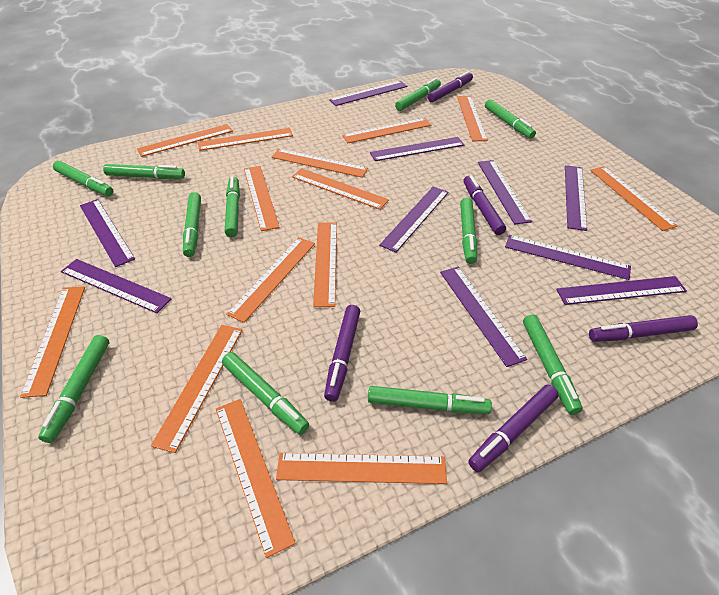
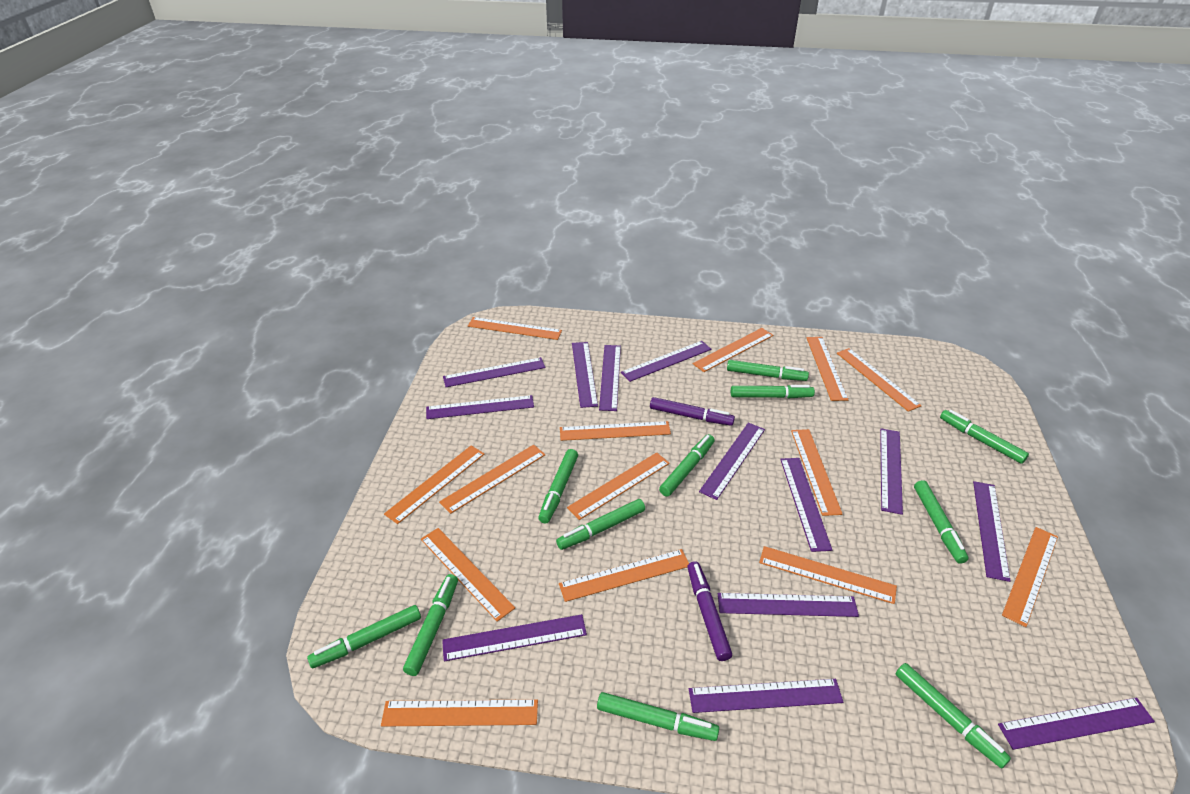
purple marker: [324,305,360,402] [428,71,473,102] [463,175,506,235] [468,385,559,472] [589,315,698,342] = 5 -> [650,397,735,426] [688,561,732,661] = 2
purple ruler: [61,259,172,313] [80,199,135,267] [329,81,408,106] [370,137,464,161] [379,186,449,252] [440,267,527,367] [478,160,532,225] [505,235,631,280] [556,276,687,305] [565,165,587,231] = 10 -> [426,395,534,419] [442,614,587,661] [443,357,545,387] [572,342,598,408] [599,345,621,411] [621,341,711,382] [689,679,843,713] [699,423,765,500] [718,593,859,617] [780,458,832,552] [880,429,903,515] [973,481,1010,582] [998,698,1155,750] = 13

